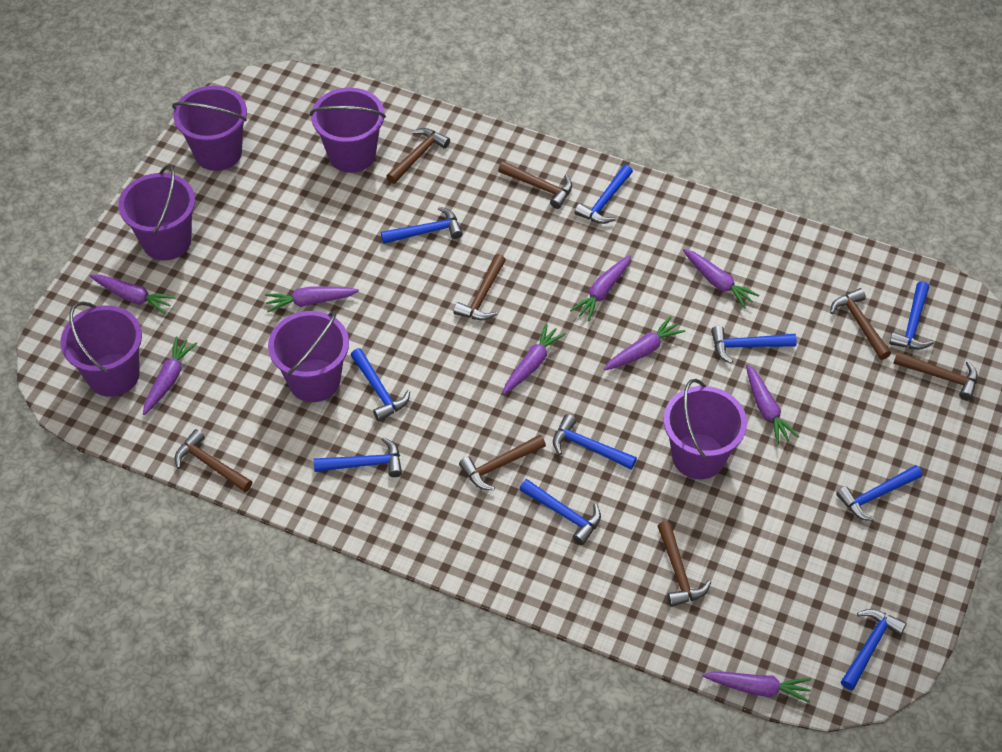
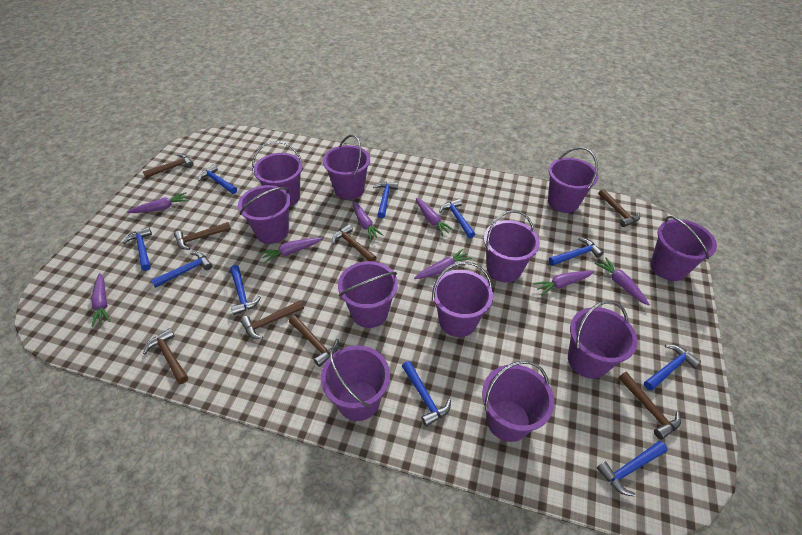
purple bucket: [61,301,142,397] [119,164,195,260] [172,86,247,171] [268,311,349,402] [310,88,386,173] [663,379,747,479] = 6 -> [238,185,291,244] [252,141,303,207] [321,345,390,421] [323,135,370,199] [338,261,398,328] [432,261,493,337] [482,361,555,442] [484,210,540,283] [548,147,598,213] [568,300,638,379] [650,216,717,281] = 11
purple carrot: [90,274,176,314] [143,336,197,415] [265,286,359,312] [503,323,566,394] [570,255,631,321] [603,316,685,371] [683,249,760,309] [702,671,811,703] [746,364,799,445] = 9 -> [91,273,110,327] [127,192,189,213] [260,238,323,263] [353,201,384,241] [414,249,472,279] [416,198,454,236] [533,271,594,295] [595,257,650,306] = 8

